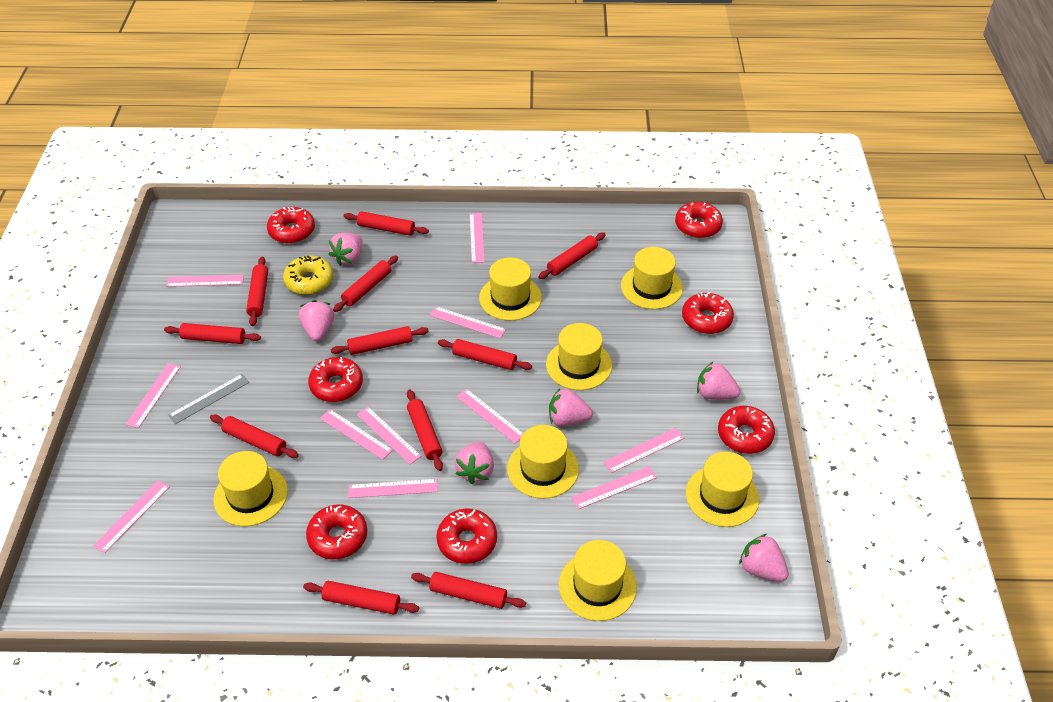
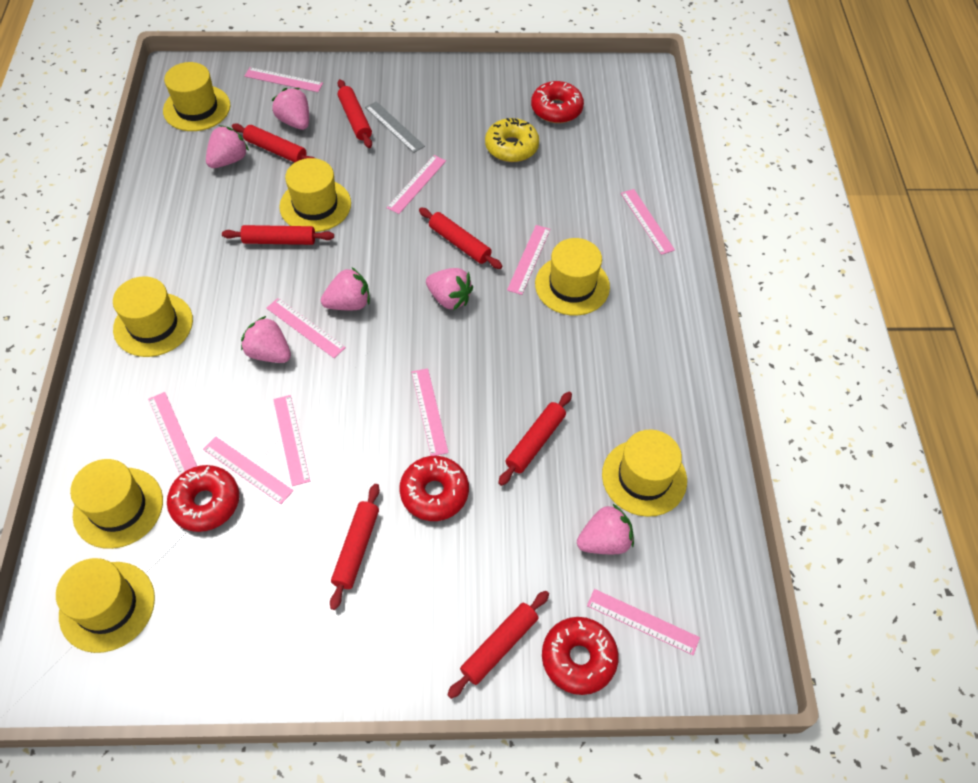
pink ruler: [93,480,170,553] [126,363,181,428] [166,275,244,287] [320,409,393,460] [348,479,438,498] [357,407,421,464] [430,306,506,338] [456,389,524,443] [470,213,485,263] [571,466,657,509] [603,428,684,473] = 11 -> [148,392,197,475] [203,436,293,504] [244,67,323,92] [266,298,346,358] [273,395,310,486] [387,155,446,214] [411,368,449,456] [507,225,550,295] [587,589,700,655] [621,189,675,255] = 10
red donut: [267,207,315,244] [306,505,367,559] [308,357,363,402] [436,508,497,564] [675,202,723,238] [682,293,734,334] [718,406,775,454] = 7 -> [167,465,239,532] [399,456,469,521] [531,81,584,123] [542,617,619,695] = 4
red rolling pin: [164,323,261,344] [210,414,299,458] [246,257,268,326] [303,581,419,615] [331,326,429,355] [333,255,398,312] [344,211,429,236] [407,390,443,471] [411,572,526,609] [438,339,532,370] [538,232,606,279] = 11 -> [222,225,334,245] [232,124,315,162] [330,484,380,610] [337,79,372,148] [419,207,502,269] [447,591,549,699] [498,392,572,486] = 7

